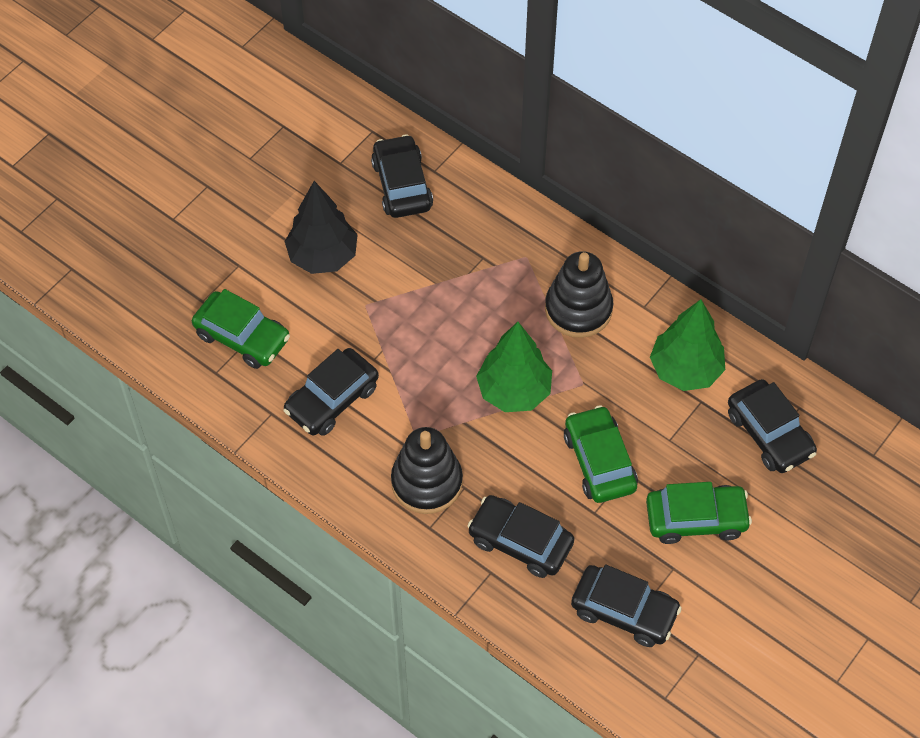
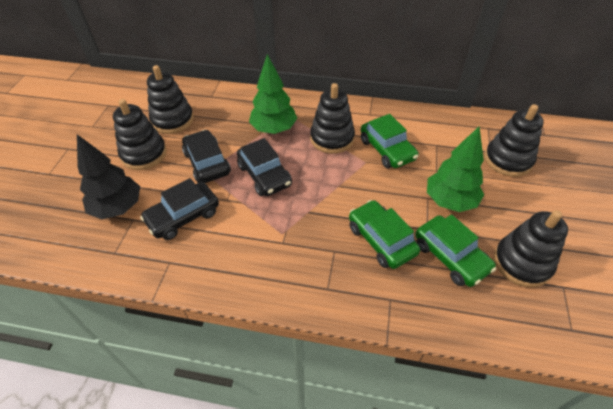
black car: [283,348,379,436] [371,134,433,218] [467,495,574,578] [571,564,682,647] [728,379,817,473] = 5 -> [140,178,219,240] [182,130,231,183] [237,138,292,196] = 3
black stacking toy: [391,427,463,514] [545,251,613,338] = 2 -> [113,99,167,170] [147,65,194,134] [310,83,355,154] [485,104,544,177] [494,210,568,287] = 5

